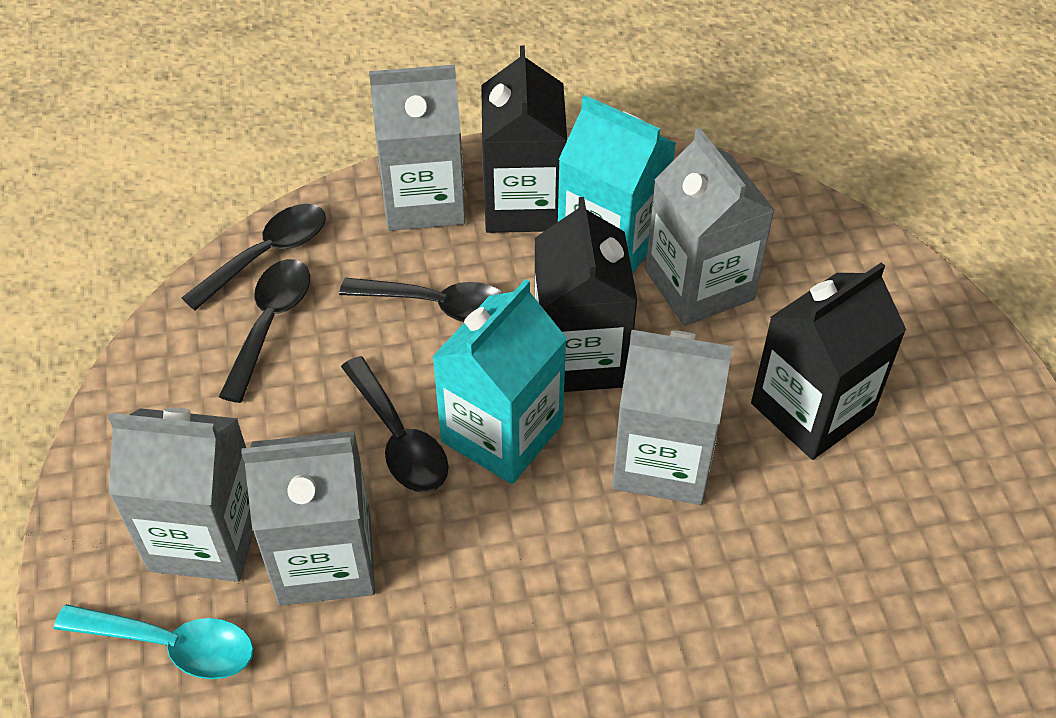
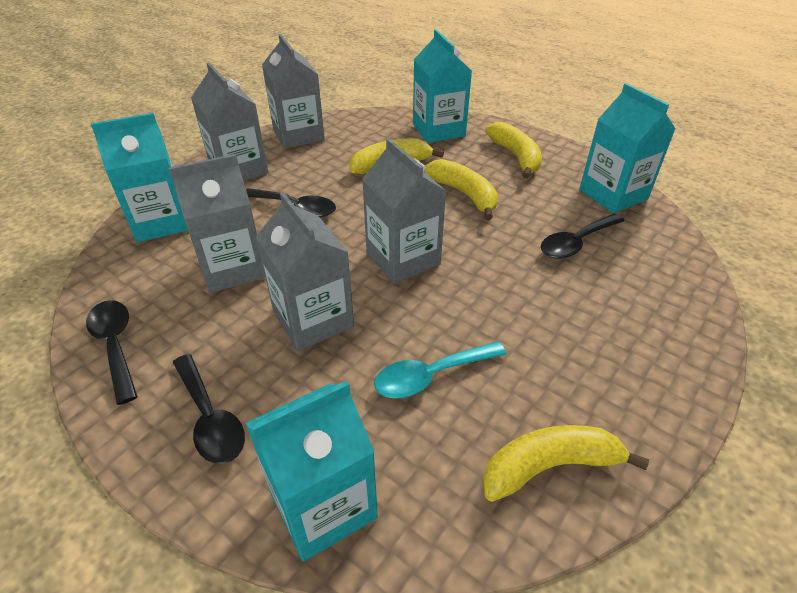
black carton: [481,46,567,233] [535,197,638,392] [751,262,906,460] = 3 -> none = 0
turquoise carton: [432,279,567,484] [558,95,676,273] = 2 -> [91,113,188,242] [246,381,378,562] [413,29,472,143] [579,83,676,213] = 4
yellow banana: none = 0 -> [349,138,444,174] [424,159,498,220] [482,425,649,502] [485,122,542,179] = 4

